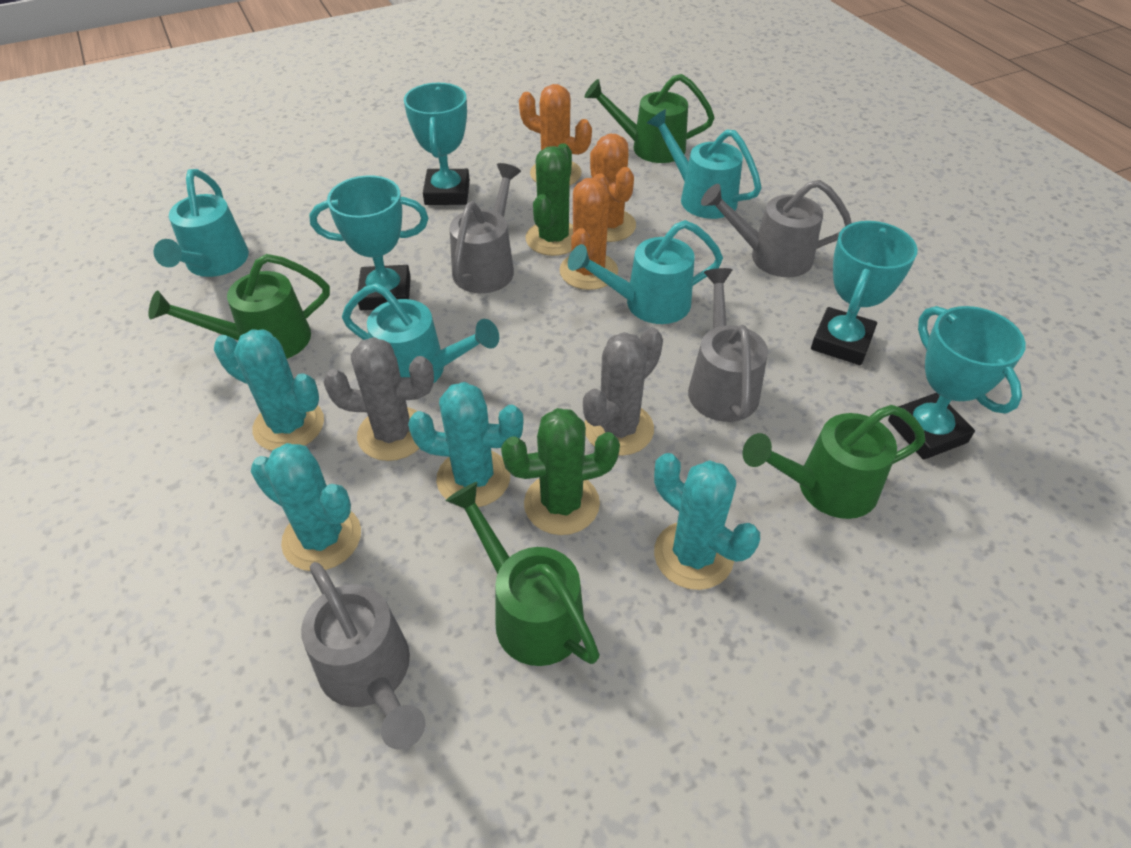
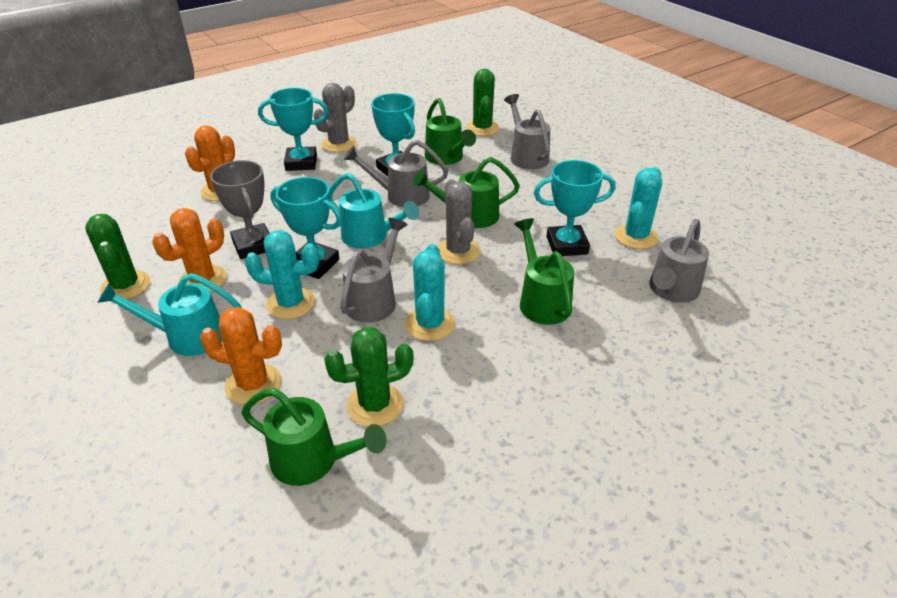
green cactus: [501,408,620,535] [525,143,573,256] = 2 -> [85,214,150,300] [324,327,414,427] [465,69,500,136] = 3
grey trophy: none = 0 -> [210,160,270,259] = 1
turquoise cactus: [214,330,324,451] [251,443,361,571] [408,382,524,507] [654,453,760,590] = 4 -> [245,230,319,319] [405,244,455,341] [615,167,662,249] = 3
turquoise watering can: [154,169,249,277] [342,283,499,384] [568,220,723,324] [647,109,762,219] = 4 -> [97,273,241,356] [330,173,419,248] = 2

